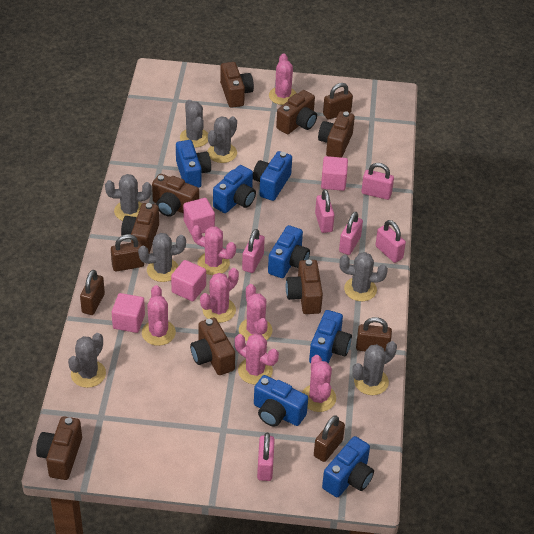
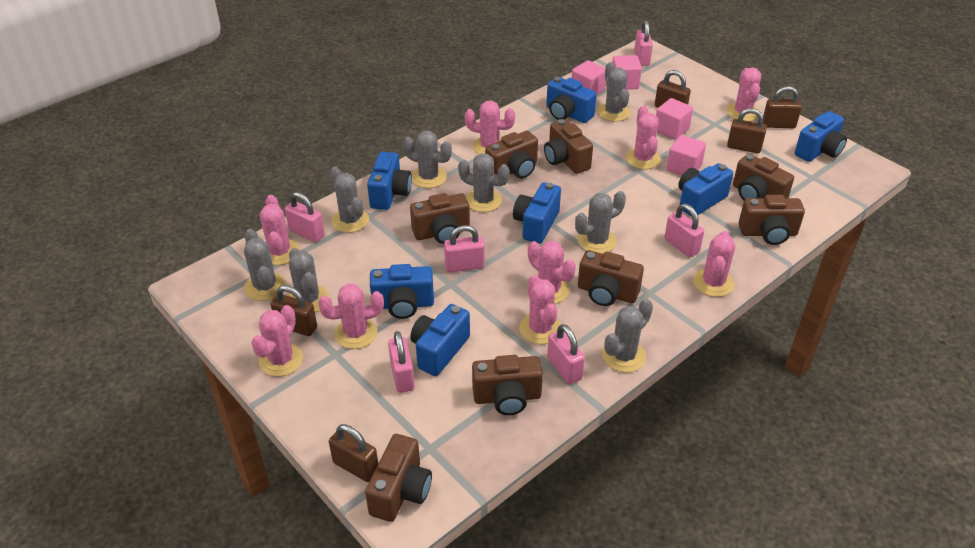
grey cactus: [68,333,106,388] [105,174,152,221] [138,233,186,282] [180,100,208,148] [207,116,237,163] [339,252,388,301] [352,341,397,395] = 7 -> [244,229,286,301] [289,248,329,312] [330,166,369,233] [403,131,452,188] [458,153,510,212] [575,191,626,254] [597,62,630,122] [602,299,653,373] = 8
pink cactus: [142,285,176,346] [192,225,236,275] [200,268,239,323] [235,333,279,384] [239,284,273,341] [269,53,296,105] [302,355,336,412] = 7 -> [251,305,303,377] [260,195,300,265] [318,284,384,349] [465,101,515,154] [519,275,561,344] [528,241,576,304] [625,106,661,169] [693,231,735,297] [727,67,761,121] = 9

